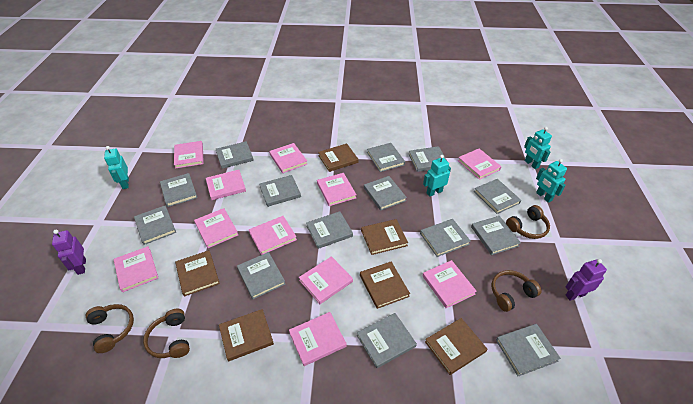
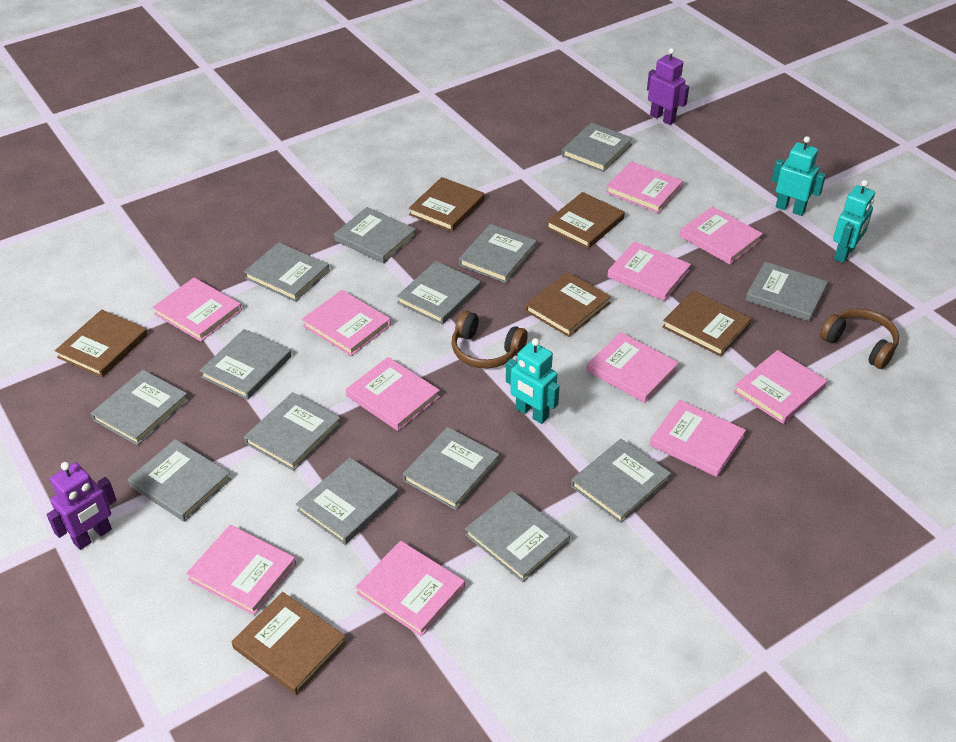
brown headphones: [86,304,134,353] [143,309,190,358] [492,270,541,312] [506,205,550,239] = 4 -> [452,311,528,368] [820,309,899,369] = 2
turquoise robot: [104,146,129,189] [423,155,451,197] [524,127,552,169] [536,159,567,203] = 4 -> [506,338,560,424] [772,136,826,216] [833,180,875,263] = 3

